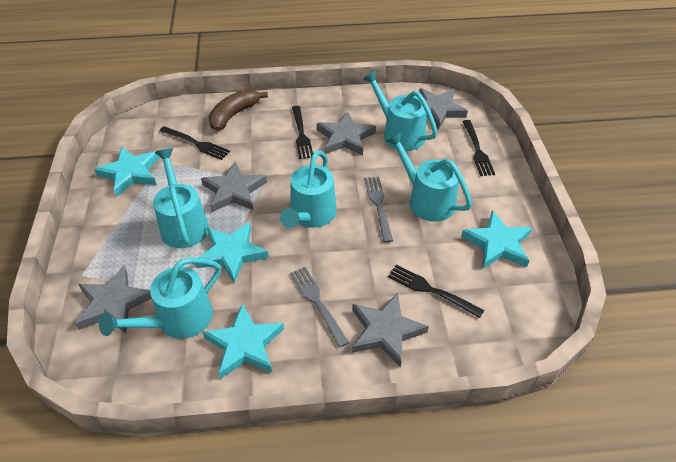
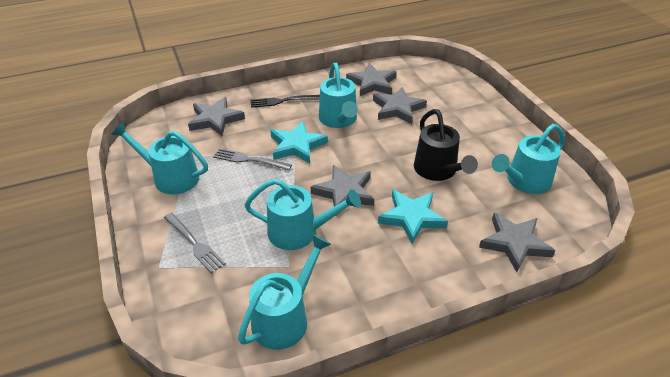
black fork: [159,126,230,160] [292,106,313,159] [388,265,484,318] [462,120,495,176] = 4 -> [250,95,320,108] = 1
black watering can: none = 0 -> [414,109,478,181] = 1
brown banana: [209,89,268,131] = 1 -> none = 0
turquoise star: [94,147,160,197] [195,222,269,284] [203,304,284,379] [461,210,532,268] = 4 -> [270,121,328,163] [378,190,448,244] = 2

